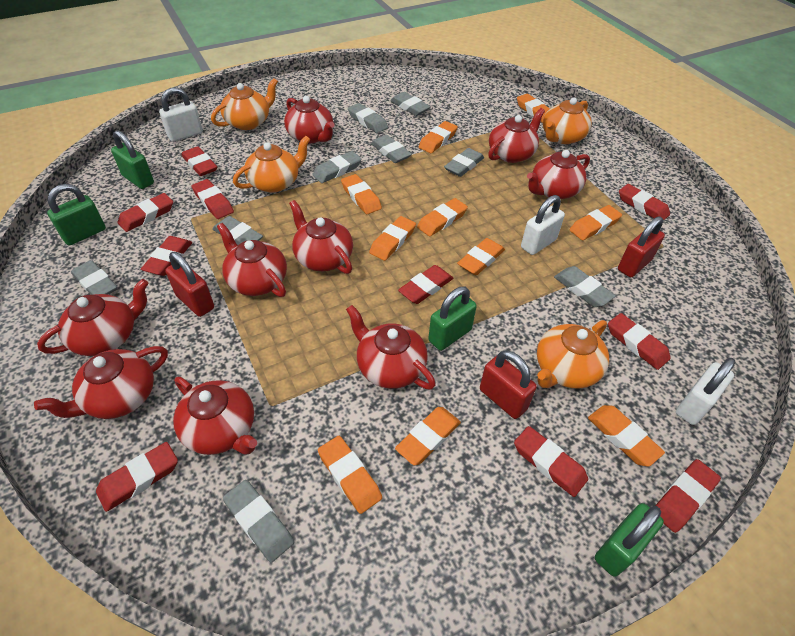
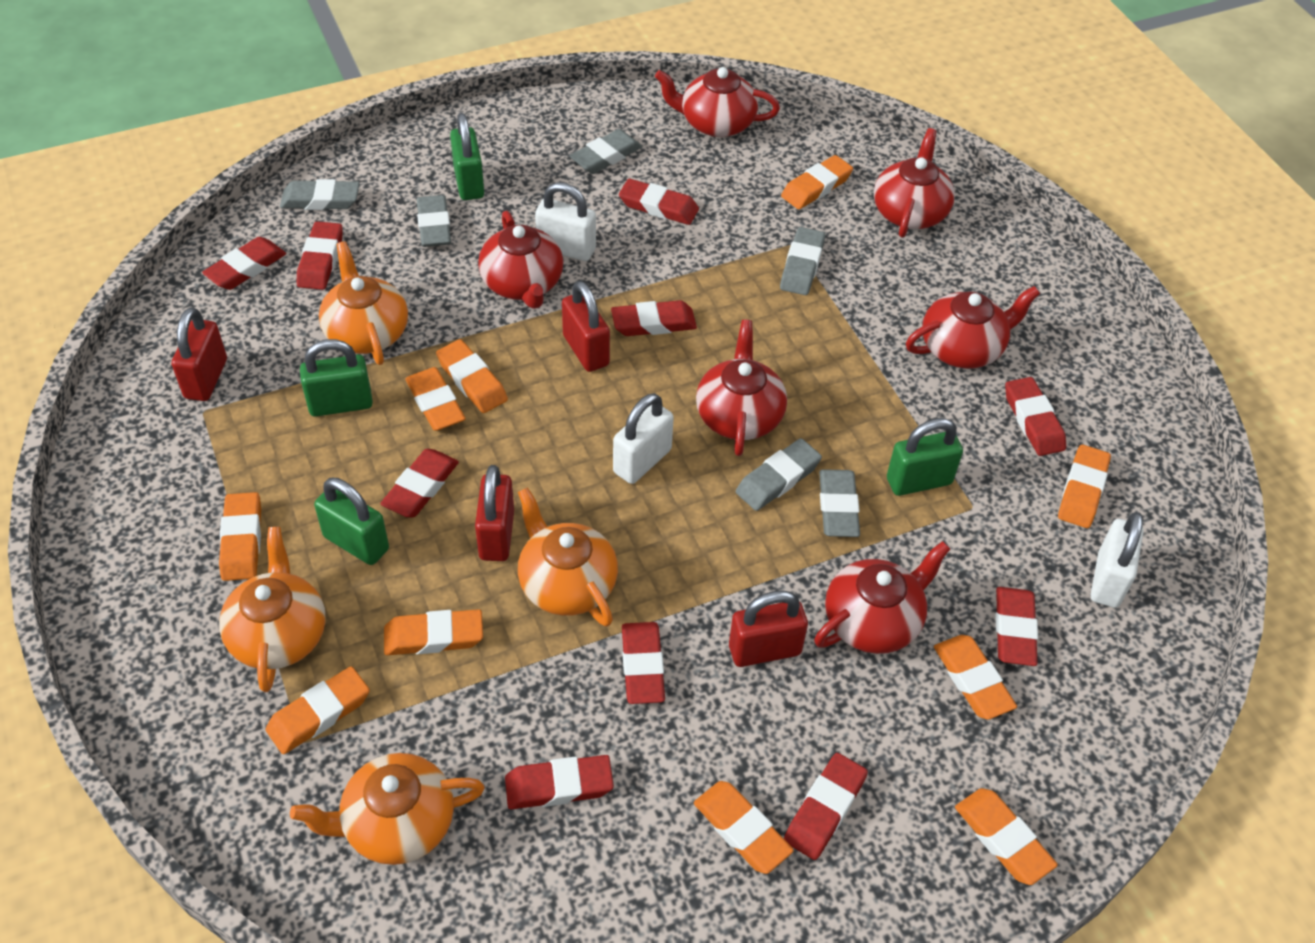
grey eraser: [71,260,117,295] [212,216,263,245] [223,480,294,563] [312,151,361,183] [348,103,388,133] [371,135,412,163] [390,92,431,116] [444,148,484,177] [554,266,616,307] = 9 -> [280,179,360,210] [417,195,451,247] [570,129,642,174] [736,438,822,511] [780,227,825,295] [819,469,860,537] = 6
red padlock: [165,252,214,317] [480,350,537,419] [618,216,665,277] = 3 -> [172,307,227,401] [475,465,514,561] [562,281,610,372] [729,590,808,667] = 4
red teapot: [34,346,168,419] [37,279,148,356] [173,377,257,455] [217,223,287,297] [284,96,335,143] [289,200,353,274] [346,305,436,390] [488,108,545,163] [527,150,590,199] = 9 -> [478,211,563,309] [655,67,780,137] [696,320,787,456] [814,541,950,654] [874,128,955,238] [906,286,1040,369] = 6

